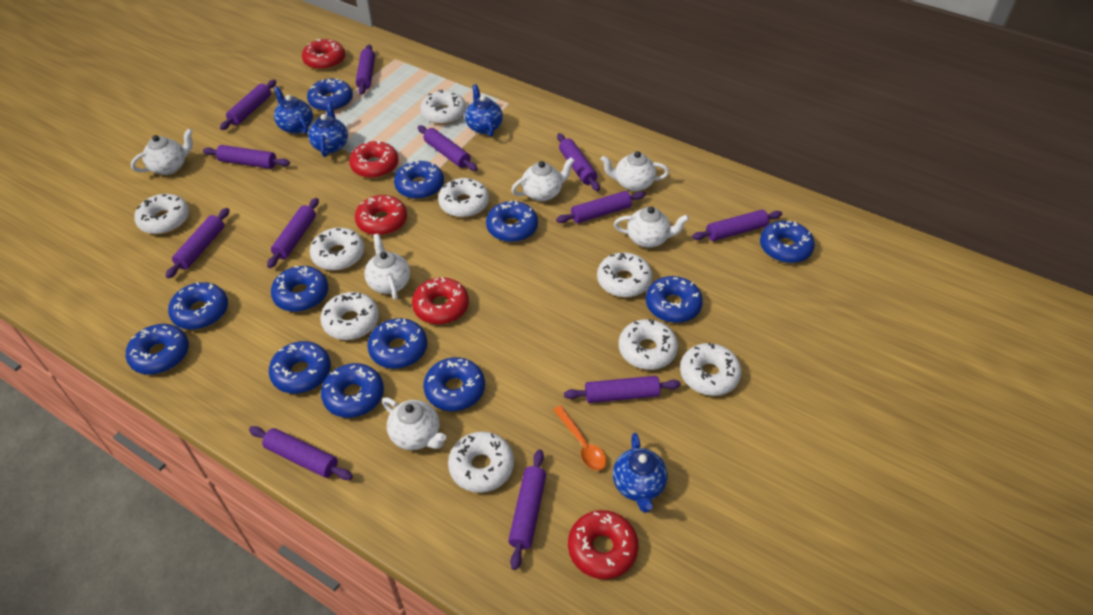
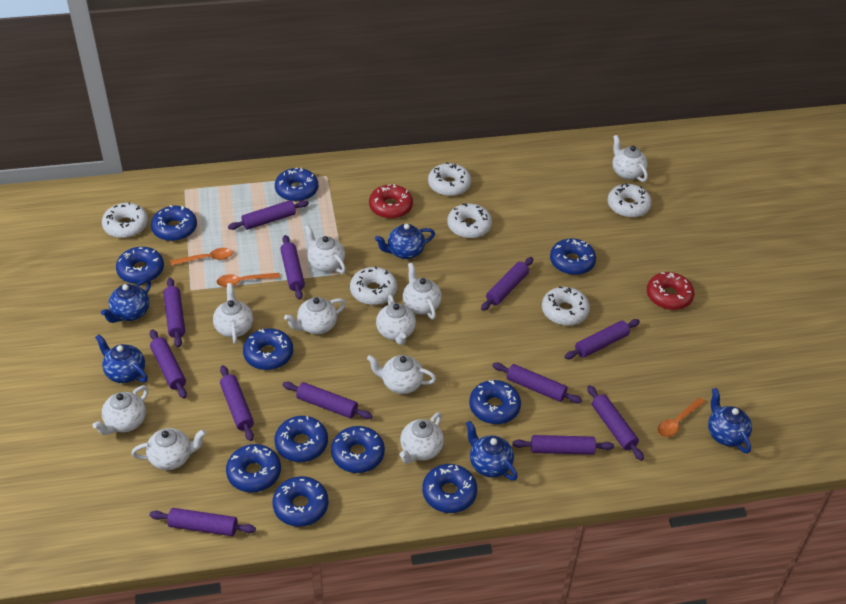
blue donut: [126,324,189,375] [168,282,228,330] [269,341,331,394] [271,266,328,312] [307,79,353,112] [321,363,384,418] [367,318,427,369] [394,160,444,199] [423,357,485,411] [486,201,538,242] [646,276,703,323] [760,221,815,263] = 12 -> [116,247,164,284] [151,205,197,241] [226,444,281,493] [243,328,293,370] [272,476,328,527] [275,168,318,202] [275,416,328,462] [331,426,385,473] [422,464,477,513] [469,380,521,424] [550,238,596,275] = 11
blue teapot: [274,86,313,134] [308,101,348,157] [465,84,503,137] [613,433,668,513] = 4 -> [95,334,148,383] [101,279,151,323] [375,224,435,259] [466,421,518,481] [708,388,752,454] = 5
orange spoon: [553,405,607,471] = 1 -> [170,248,233,266] [216,273,280,287] [657,397,705,437] = 3
red donut: [302,39,345,70] [349,140,399,178] [355,195,407,236] [412,277,469,324] [568,510,638,579] = 5 -> [369,184,413,219] [647,272,694,310] = 2
white donut: [134,194,189,234] [310,228,364,271] [320,292,379,340] [420,90,466,125] [438,178,489,217] [448,431,514,493] [597,253,652,297] [619,319,678,370] [680,343,741,396] = 9 -> [102,202,148,238] [350,266,397,305] [428,162,471,196] [447,203,492,238] [542,286,590,326] [607,183,652,218] = 6
white teapot: [131,128,193,175] [364,234,410,300] [382,397,447,450] [511,157,575,201] [601,151,669,191] [614,206,689,248] = 6 -> [92,385,148,435] [131,428,206,470] [213,283,253,344] [284,297,346,334] [305,225,346,273] [367,355,436,394] [376,295,416,345] [400,412,444,464] [403,263,442,319] [612,135,648,182] = 10

